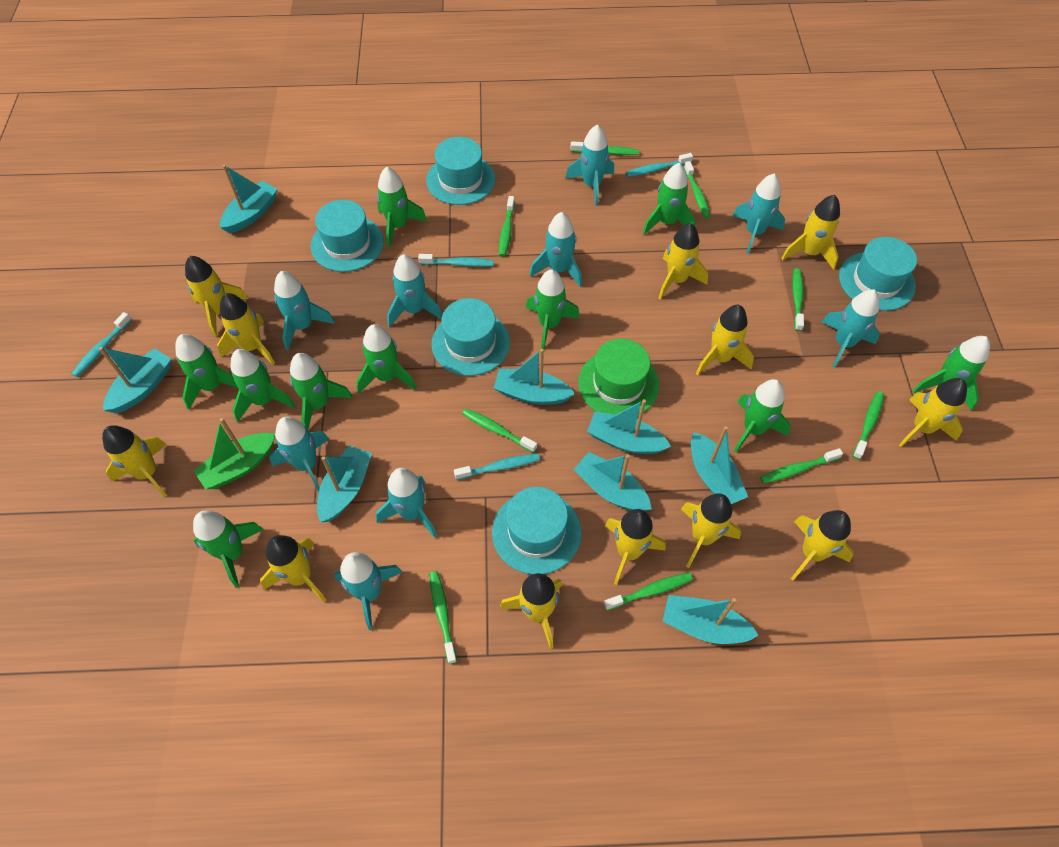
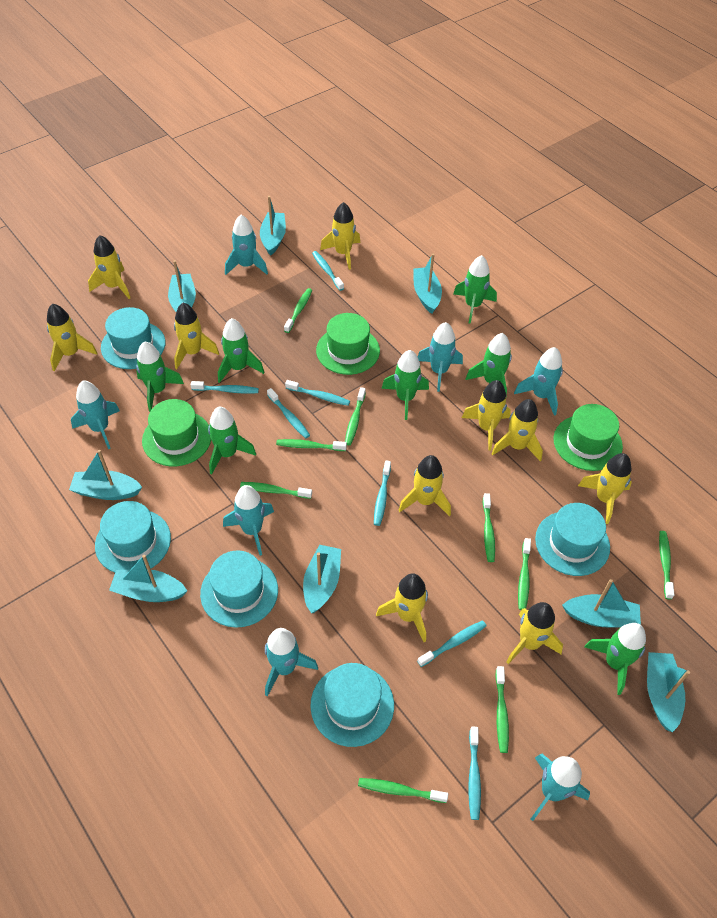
green boat: [194,418,275,490] = 1 -> none = 0
green hat: [578,339,659,415] = 1 -> [142,399,211,466] [316,313,380,375] [553,404,623,471] = 3
green rocket: [176,334,238,410] [193,510,263,588] [230,349,295,422] [290,353,353,430] [356,324,416,393] [377,167,427,248] [526,269,580,350] [643,163,695,234] [734,379,791,453] [913,336,990,411] = 10 -> [136,341,184,412] [208,407,256,474] [218,318,264,383] [382,350,429,420] [453,255,497,324] [465,333,512,395] [585,623,646,695] = 7
turquoise rocket: [269,417,329,492] [274,271,335,350] [334,552,403,630] [376,468,437,538] [387,254,442,327] [530,212,582,287] [566,125,614,206] [733,173,785,254] [822,289,880,367] = 9 -> [71,381,120,449] [223,485,274,556] [225,215,268,275] [265,628,318,697] [418,322,463,392] [514,347,563,415] [531,754,590,821] = 7
turquoise toothbrush: [71,312,132,377] [418,254,494,267] [454,453,540,480] [626,153,693,177] = 4 -> [191,381,259,394] [267,388,310,438] [285,380,350,406] [312,251,344,291] [374,461,391,526] [417,620,486,667] [468,726,481,820] = 7
yellow rocket: [102,425,167,497] [185,256,249,337] [217,293,275,365] [260,535,326,602] [500,573,562,649] [605,509,666,585] [659,223,708,300] [681,493,741,568] [696,305,754,375] [781,195,840,270] [791,510,854,581] [899,378,967,447] = 12 -> [47,303,97,372] [88,235,130,299] [174,303,219,369] [320,202,360,270] [376,573,428,642] [398,455,451,517] [462,380,511,450] [491,399,543,462] [506,602,563,664] [578,453,632,524] = 10

